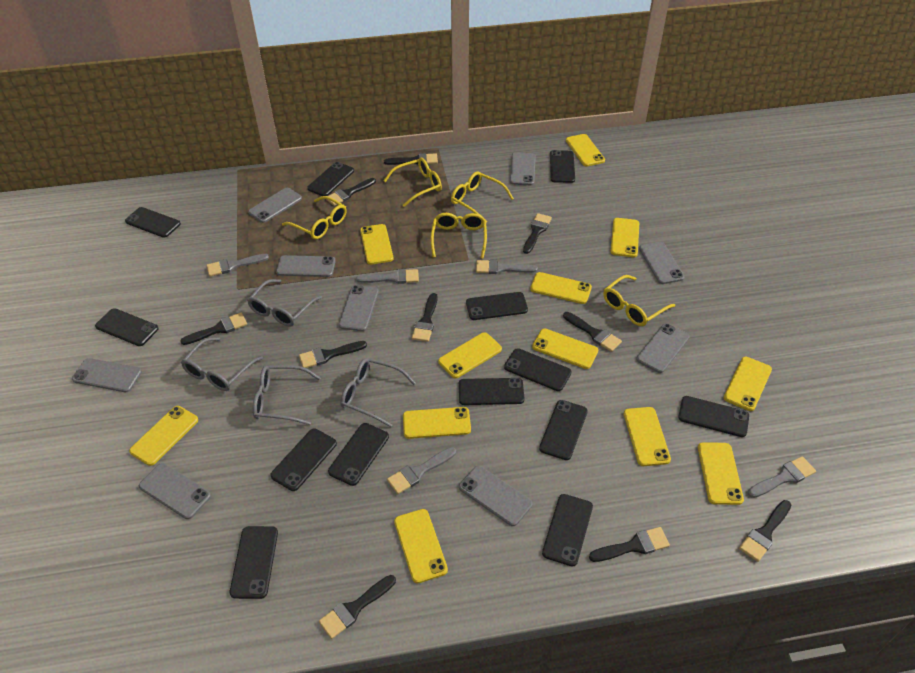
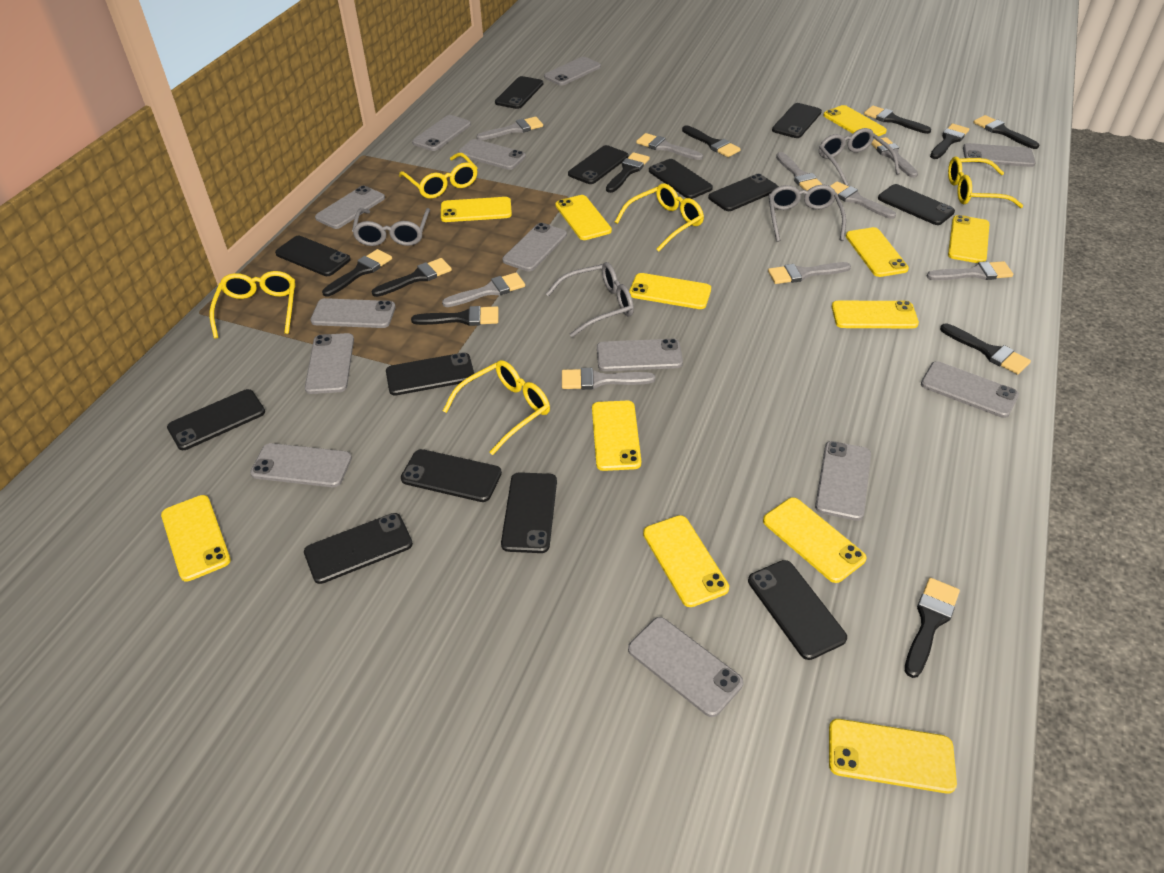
grey brush: [206,254,269,277] [356,269,419,284] [387,447,456,494] [476,260,538,274] [748,456,816,498] = 5 -> [442,272,525,307] [477,117,543,140] [562,368,655,390] [636,133,703,160] [768,262,851,284] [776,152,823,191] [830,181,896,219] [871,137,918,178] [926,261,1013,280] = 9
grey phone: [72,358,142,392] [139,463,211,519] [248,188,302,223] [276,255,336,277] [339,285,379,331] [459,466,532,526] [510,152,536,185] [636,323,690,373] [639,242,684,284] = 9 -> [250,443,352,487] [305,333,354,394] [310,298,396,328] [315,186,385,229] [412,115,471,151] [458,139,526,170] [502,223,567,271] [544,57,601,86] [597,339,683,371] [628,617,744,717] [815,441,871,521] [921,361,1019,418] [963,143,1035,167] = 13

